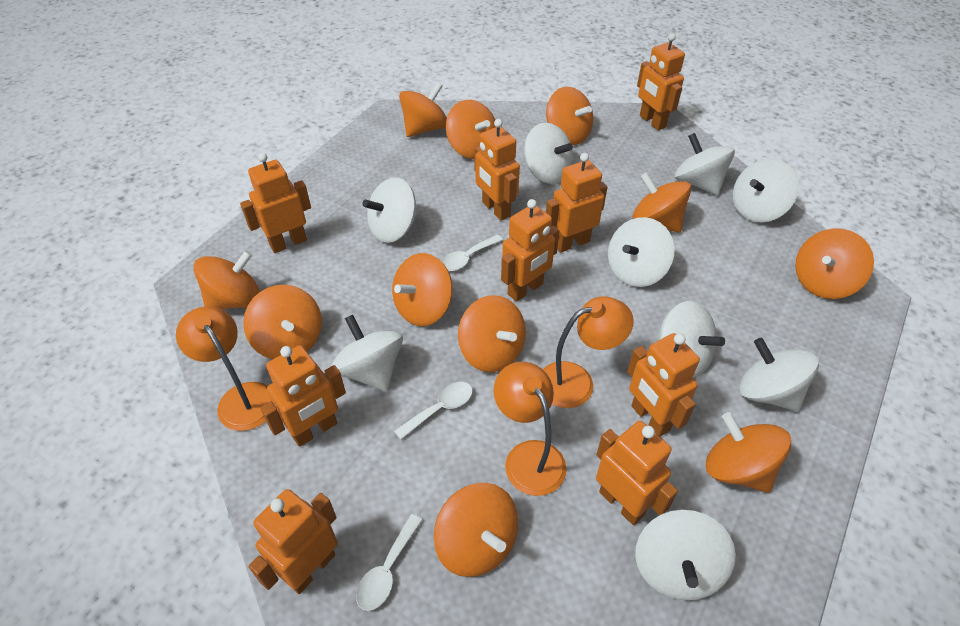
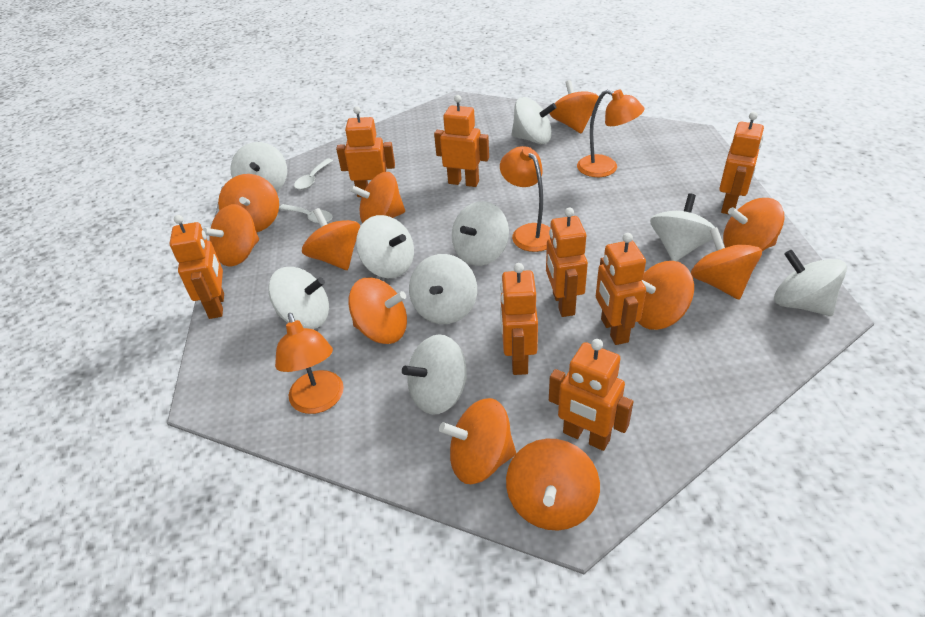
orange robot: [240,153,311,253] [249,489,338,594] [260,345,346,447] [474,119,520,220] [501,199,559,302] [546,153,607,252] [596,421,678,525] [627,333,700,437] [637,33,685,130] = 9 -> [170,215,224,319] [336,106,395,197] [434,95,489,187] [500,263,538,375] [546,208,588,317] [549,339,634,451] [596,233,646,345] [719,112,764,214] = 8
white spoon: [356,514,422,611] [394,382,473,440] [441,234,503,271] = 3 -> [279,204,332,224] [294,159,333,190] = 2

